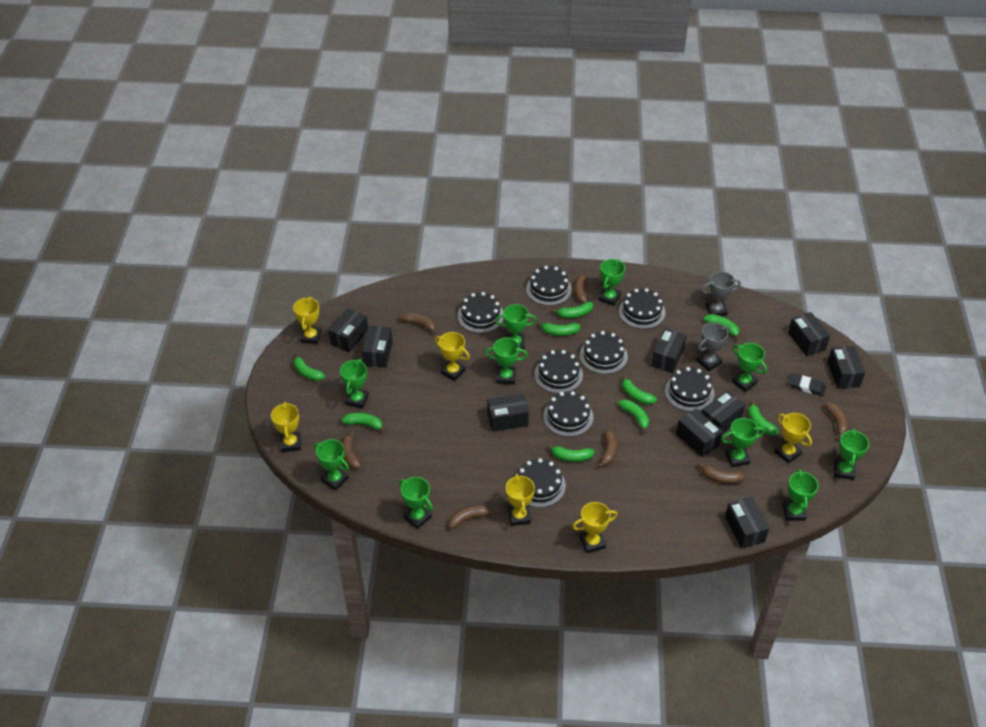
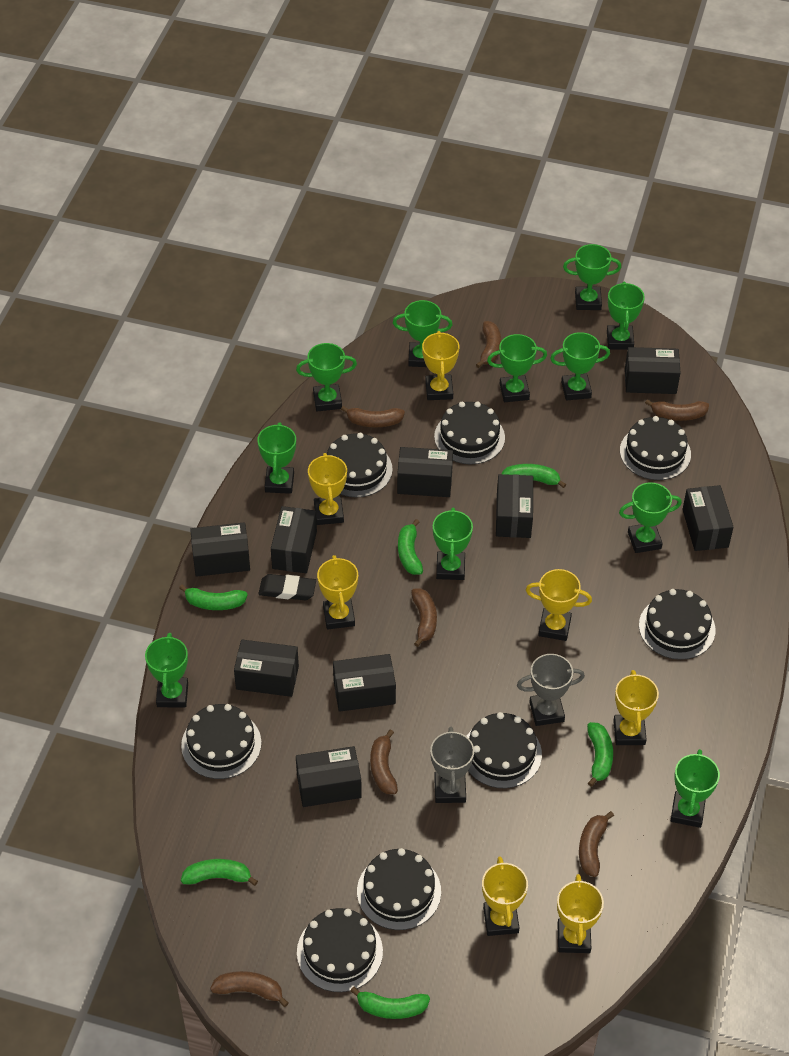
green banana: [293,353,325,381] [341,413,385,432] [537,322,580,336] [548,444,595,462] [552,302,593,318] [618,399,649,433] [622,375,657,405] [703,314,740,340] [748,400,779,436] = 9 -> [179,585,248,610] [181,859,258,886] [350,987,430,1019] [398,519,423,575] [502,464,566,488] [587,722,613,787] = 6
green trophy: [314,439,349,491] [340,359,369,409] [399,477,433,529] [485,337,528,385] [495,304,537,350] [598,259,625,306] [721,418,765,467] [732,343,767,392] [783,469,819,521] [834,429,869,480] = 10 -> [145,633,188,708] [257,422,296,494] [296,343,357,411] [393,300,453,367] [433,507,473,580] [487,334,547,402] [550,332,610,400] [563,244,621,310] [607,281,645,350] [619,482,682,553] [671,749,720,828] = 11
yellow trophy: [271,402,301,452] [293,297,322,344] [435,332,470,381] [506,473,535,526] [572,502,617,553] [774,413,812,464] = 6 -> [308,453,347,525] [317,555,358,630] [422,331,460,400] [482,856,528,936] [526,569,592,641] [557,874,604,953] [613,670,659,745] = 7

